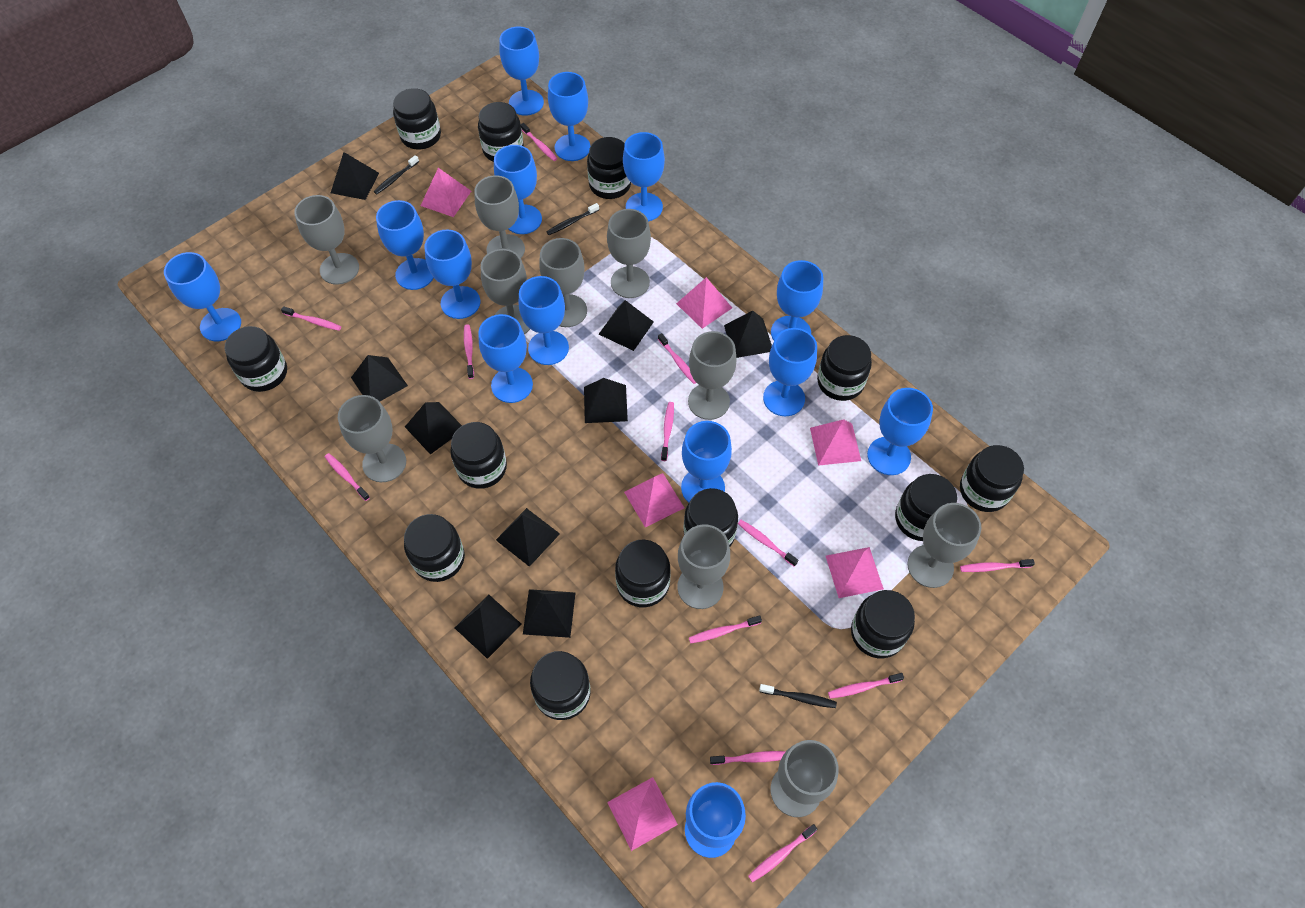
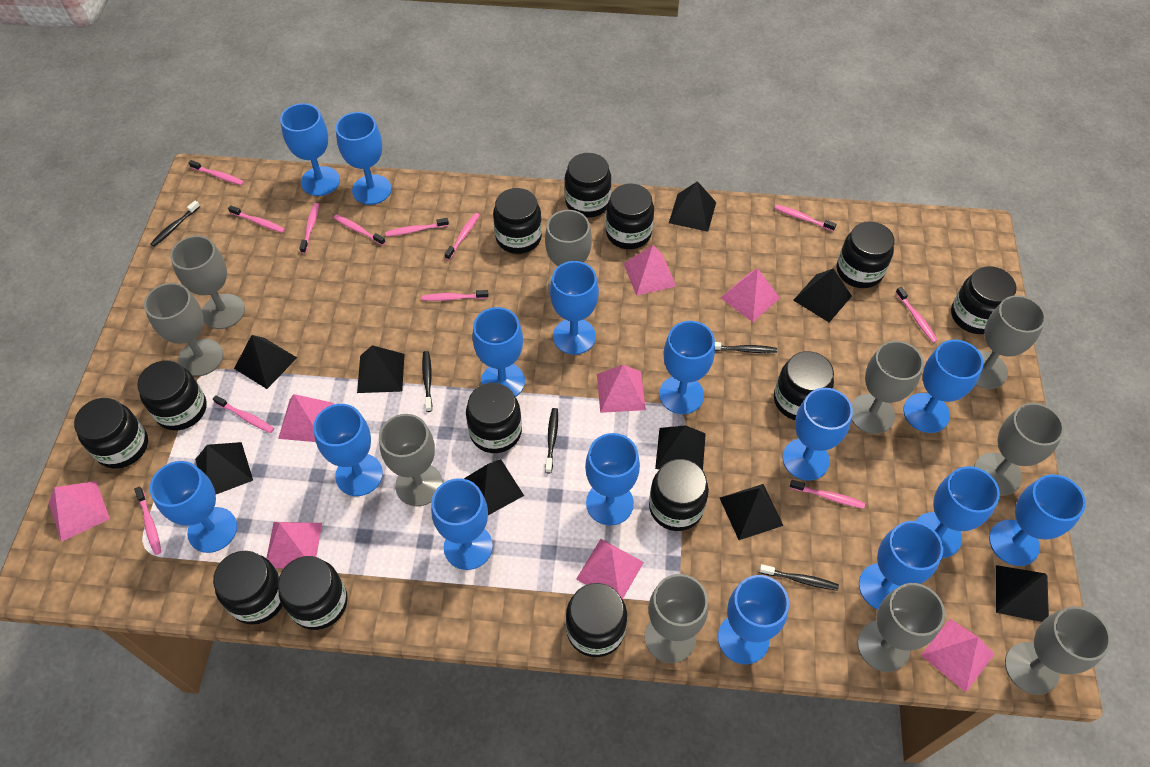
black toothbrush: [374,155,419,194] [547,203,599,235] [759,684,837,708] = 3 -> [150,200,200,247] [422,351,432,412] [545,408,558,473] [715,342,777,353] [759,564,839,591] = 5
blue goblet: [164,252,241,341] [376,200,434,290] [424,229,480,319] [478,314,533,403] [494,145,542,234] [499,27,544,116] [519,276,569,365] [548,72,590,161] [623,132,665,221] [681,421,732,502] [685,782,746,858] [763,328,817,416] [771,260,823,340] [867,388,933,475] = 14 -> [150,461,237,553] [280,103,340,196] [313,404,383,496] [335,112,392,205] [431,478,493,570] [472,307,525,397] [550,261,599,355] [585,433,640,525] [659,321,715,414] [718,575,789,664] [783,388,853,481] [859,521,943,609] [903,340,983,433] [916,466,1000,558] [989,474,1086,566] = 15
pink pyramid: [421,168,471,217] [607,777,678,851] [624,473,684,527] [676,277,732,329] [810,419,861,466] [826,547,884,598] = 6 -> [49,481,110,542] [266,522,322,569] [278,394,334,442] [576,539,644,599] [597,365,646,413] [624,245,676,296] [721,268,780,322] [921,619,995,692] = 8

